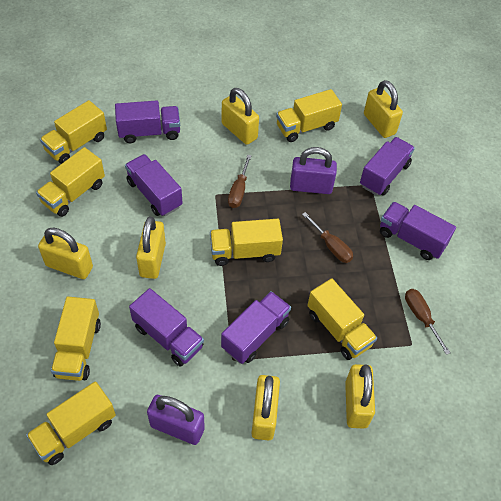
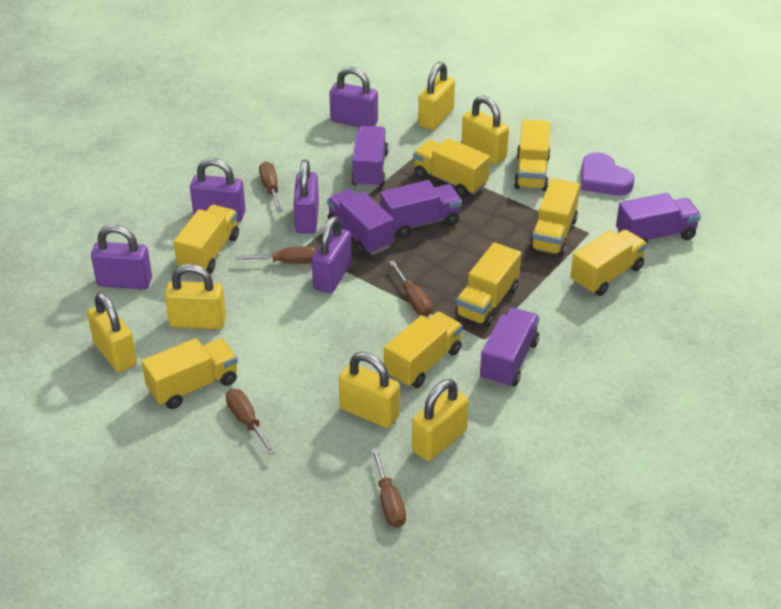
brown screwdriver: [228,155,252,208] [302,212,353,263] [405,289,451,355] = 3 -> [226,389,276,455] [235,246,317,264] [259,161,282,212] [371,448,406,528] [389,260,433,316] = 5
purple heart: none = 0 -> [581,152,635,195] = 1
purple padlock: [147,395,205,445] [290,147,337,194] = 2 -> [91,224,152,290] [190,158,246,222] [293,160,319,234] [312,216,352,293] [329,67,378,127] = 5
purple truck: [115,100,180,143] [125,154,183,216] [129,288,204,367] [221,291,291,364] [360,137,415,196] [380,202,456,260] = 6 -> [327,189,394,255] [351,126,388,188] [380,180,462,238] [480,308,540,388] [616,193,701,244] = 5
yellow truck: [26,381,116,465] [36,147,105,217] [40,100,107,164] [51,296,101,381] [210,219,283,266] [276,89,342,142] [307,278,377,360] = 7 -> [141,338,238,409] [174,205,239,273] [384,312,463,388] [413,138,490,197] [455,242,521,327] [514,119,550,191] [529,178,580,257] [570,229,647,296] = 8

